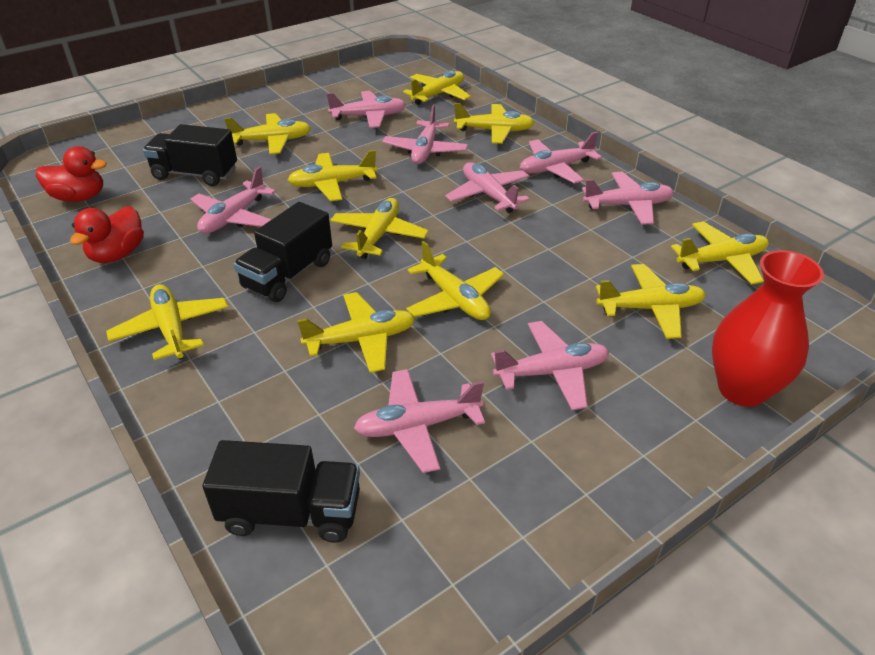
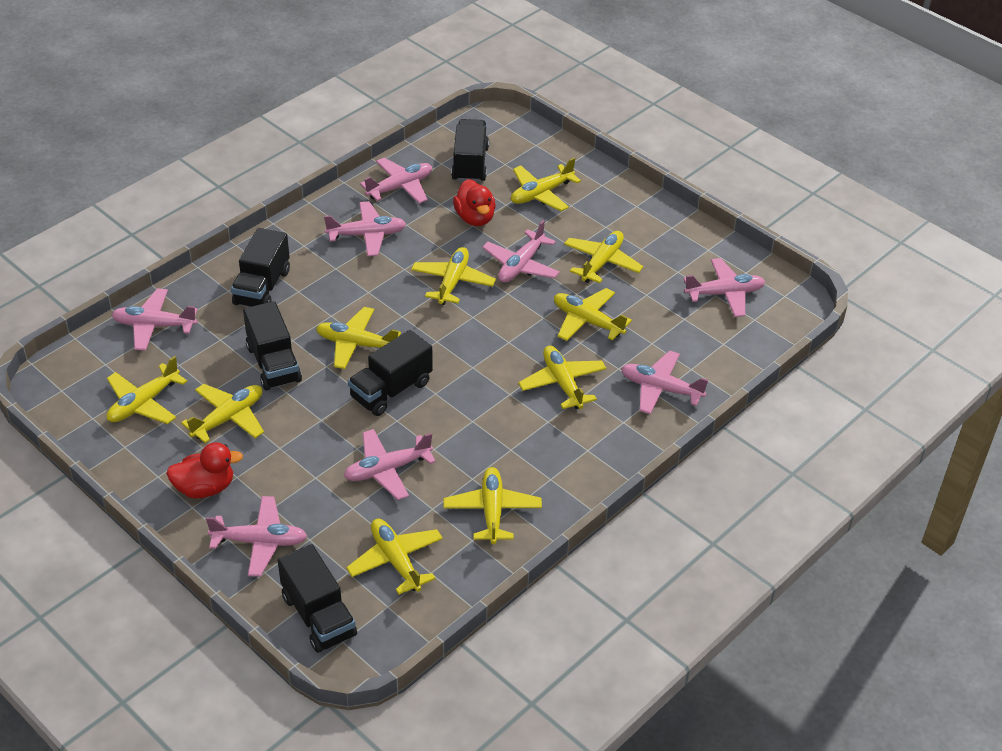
black truck: [143,124,237,186] [202,440,360,543] [233,202,332,302] = 3 -> [231,228,290,307] [243,301,302,390] [278,544,357,653] [348,330,433,416] [451,119,489,182] = 5
red vase: [712,250,824,407] = 1 -> none = 0

